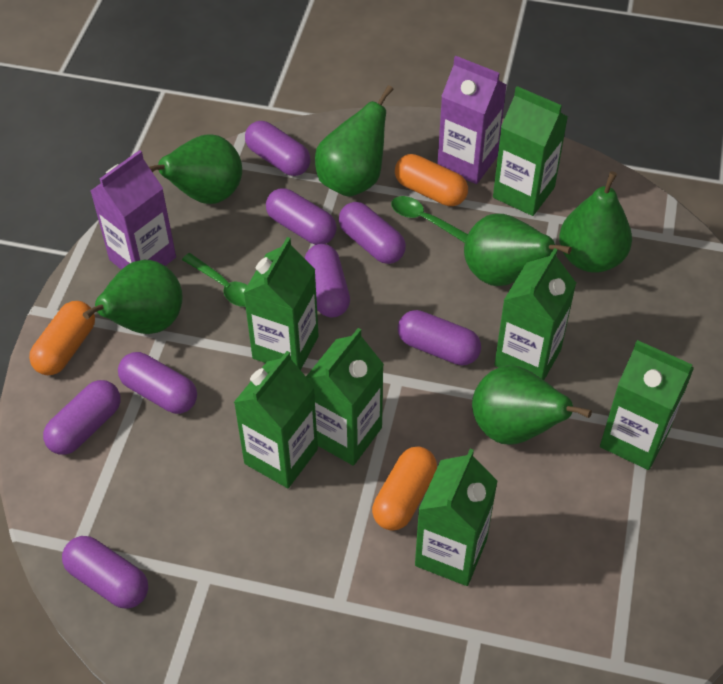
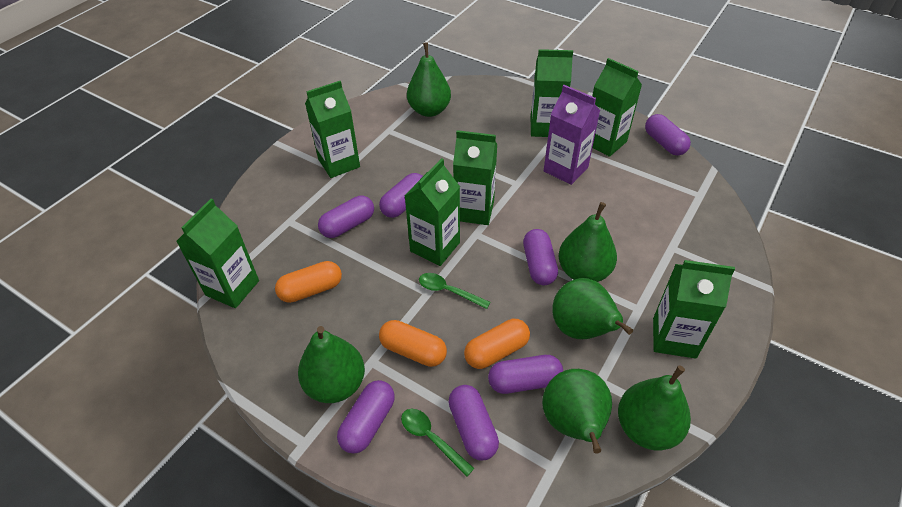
purple capsule: [43,380,121,455] [62,536,148,609] [118,352,197,414] [245,121,310,176] [266,188,337,245] [305,244,350,317] [339,202,406,264] [398,310,481,366] = 8 -> [318,196,374,238] [337,380,395,454] [379,173,423,218] [449,385,499,460] [488,355,563,394] [523,229,558,285] [645,114,691,156] = 7
purple carton: [91,150,176,270] [437,56,507,184] = 2 -> [544,85,600,185] = 1

